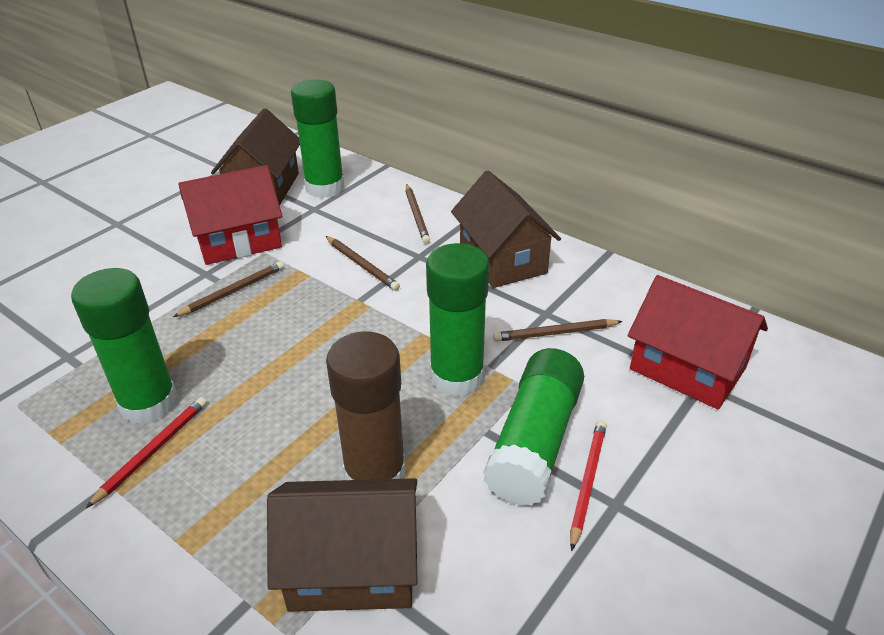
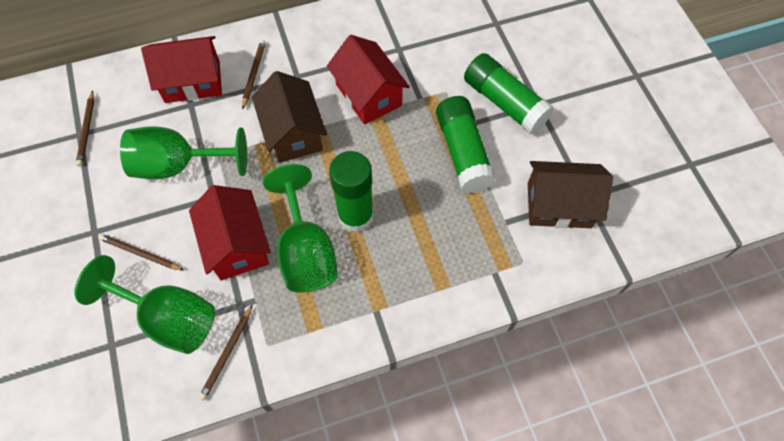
brown glue stick: [326,332,406,480] = 1 -> none = 0
brown house: [211,108,300,205] [267,478,418,612] [451,171,561,288] = 3 -> [252,71,327,163] [528,161,613,228] = 2
green glue stick: [71,268,178,425] [291,79,345,198] [426,243,489,397] [483,348,584,506] = 4 -> [329,151,374,233] [436,96,496,193] [464,53,554,134] = 3
green goblet: none = 0 -> [74,255,215,354] [120,126,247,179] [263,164,338,292] = 3
red house: [178,165,282,265] [628,275,768,410] = 2 -> [141,36,222,103] [189,185,271,280] [327,35,410,125] = 3
red pencil: [86,397,207,508] [570,420,607,551] = 2 -> none = 0

